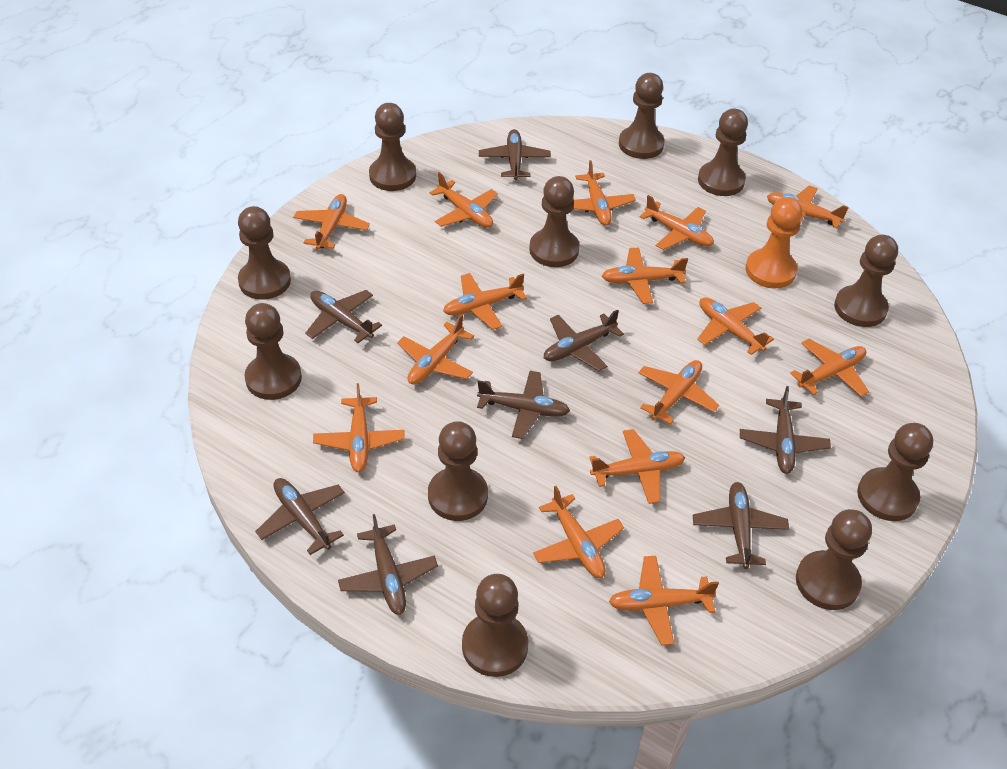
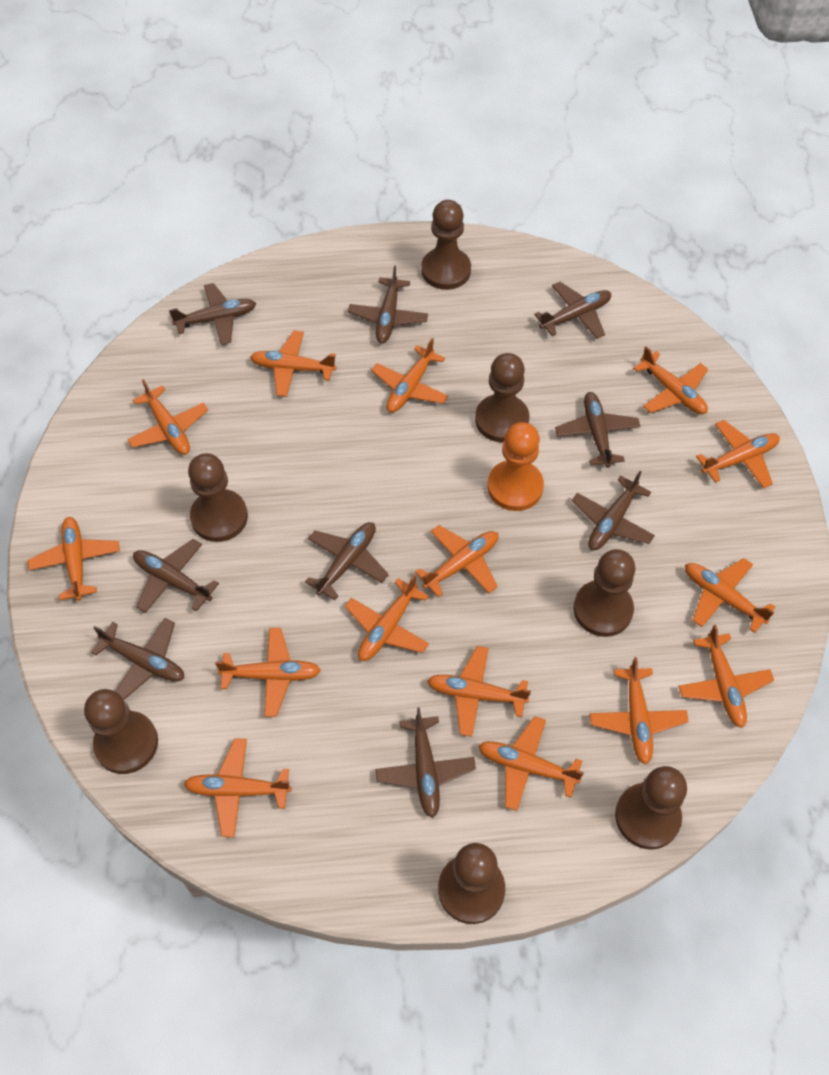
brown pawn: [238,206,291,300] [245,303,302,400] [369,103,416,191] [428,421,488,521] [462,574,528,677] [529,176,579,267] [619,73,665,159] [698,109,748,196] [796,509,872,610] [834,235,898,327] [857,423,933,521] = 11 -> [84,689,158,774] [188,453,248,542] [421,200,471,290] [438,843,505,924] [475,353,530,442] [573,549,635,637] [615,766,687,849] = 7
brown plane: [255,478,345,555] [305,290,382,343] [338,514,438,615] [477,371,570,439] [479,129,551,180] [544,310,624,371] [693,482,789,569] [740,386,831,474] = 8 -> [91,618,184,700] [133,539,219,613] [169,283,256,345] [305,522,389,600] [348,266,428,344] [375,707,476,818] [534,282,611,339] [555,392,641,468] [572,471,655,550] = 9

